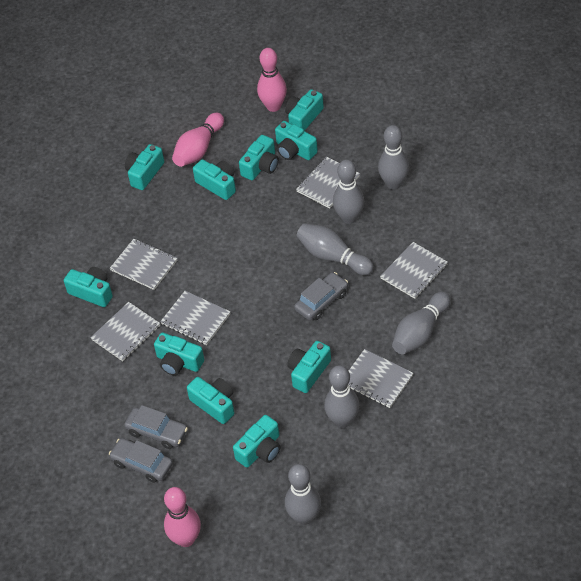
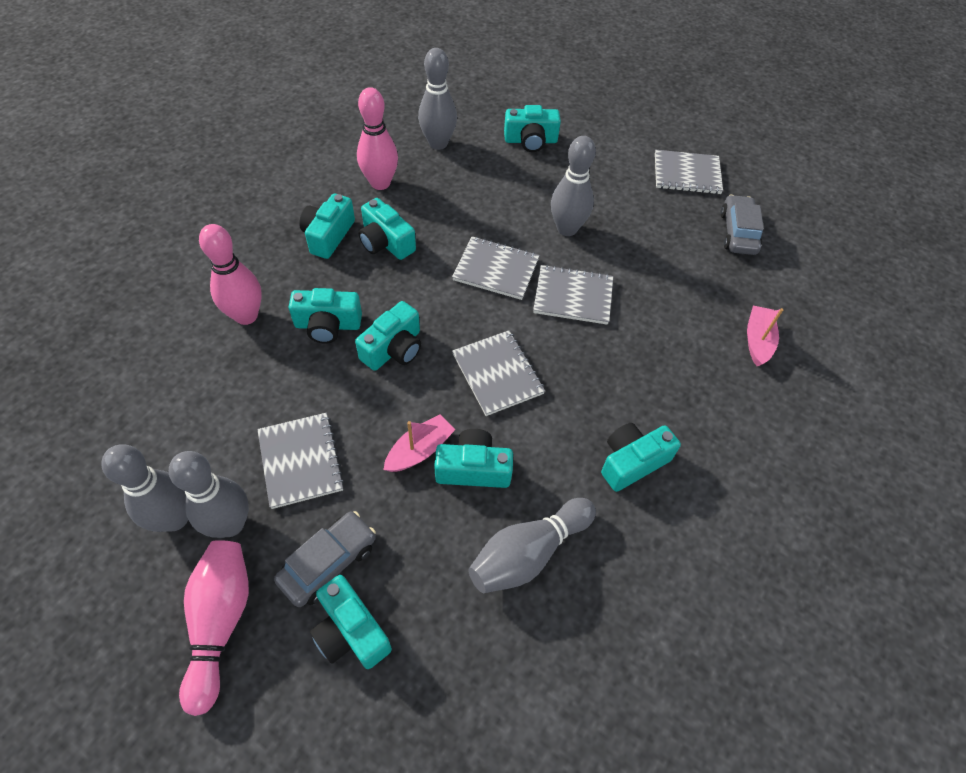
grey bowling pin: [285,464,321,525] [297,223,374,275] [324,365,359,428] [333,160,364,224] [378,125,409,190] [392,292,450,354] = 6 -> [101,444,188,532] [169,451,249,538] [418,48,457,150] [468,498,596,593] [551,136,596,236] = 5
grey car: [109,438,173,483] [124,405,188,449] [294,272,348,320] = 3 -> [274,511,376,607] [720,195,764,255] = 2
grey notebook: [90,302,160,361] [110,239,177,290] [160,291,230,345] [296,157,360,209] [349,349,414,408] [380,242,448,299] = 6 -> [257,413,345,509] [452,237,540,300] [452,330,545,416] [533,265,613,325] [655,150,723,194] = 5
pink boat: none = 0 -> [384,414,455,472] [747,306,784,366] = 2
turquoise camera: [64,267,113,307] [125,144,164,190] [154,333,205,376] [187,377,234,424] [193,159,236,200] [233,415,280,468] [239,135,279,180] [275,121,318,160] [285,89,324,131] [287,341,331,393] = 10 -> [289,288,362,344] [299,193,355,259] [310,575,392,669] [355,301,421,371] [359,198,416,260] [434,429,513,488] [504,105,561,152] [601,423,681,492] = 8

